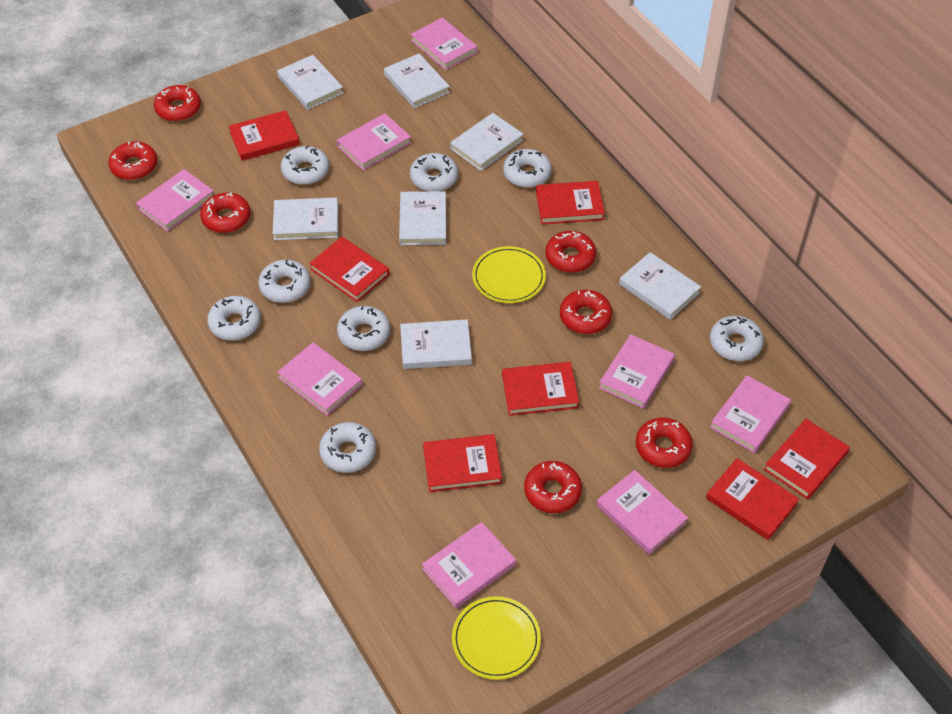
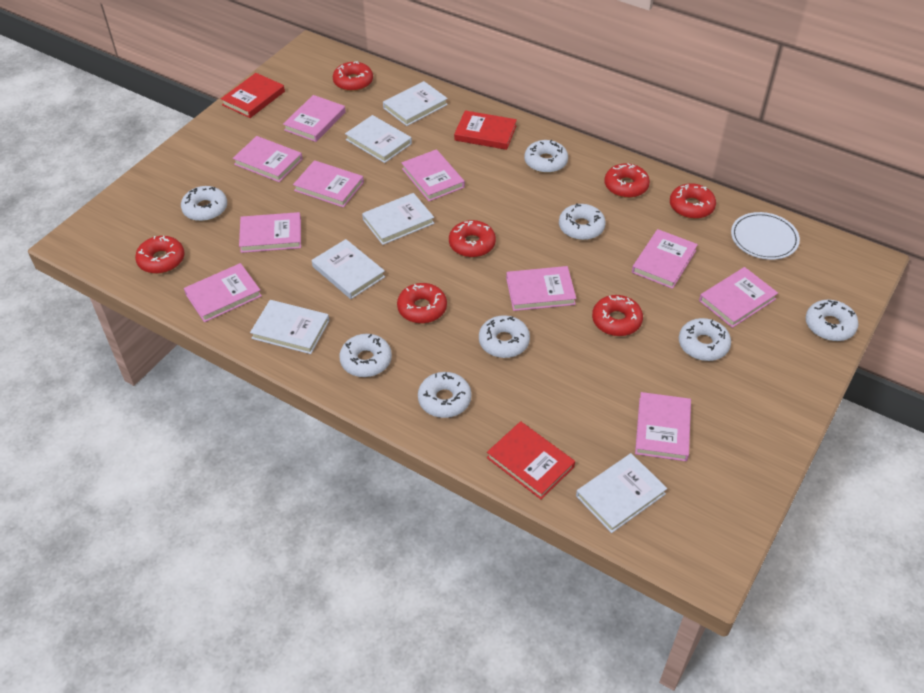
pink book: [136,169,214,232] [277,342,362,416] [337,113,411,170] [411,17,478,70] [422,522,516,608] [597,470,688,555] [599,334,675,409] [710,375,791,453] = 8 -> [184,263,262,322] [233,136,303,182] [239,212,301,253] [283,95,346,142] [293,160,364,208] [402,149,465,201] [506,266,576,311] [632,229,698,289] [635,392,691,461] [699,267,778,328] = 10
red book: [229,110,300,161] [309,237,390,302] [423,434,502,492] [502,362,579,416] [536,181,605,225] [706,458,799,540] [764,419,850,499] = 7 -> [221,73,285,118] [454,110,517,150] [487,421,575,500] = 3
white book: [273,197,338,240] [277,55,343,110] [384,53,450,108] [399,191,446,245] [400,319,472,369] [450,113,524,171] [619,252,701,320] = 7 -> [250,300,330,354] [312,239,385,299] [345,115,412,163] [362,193,434,245] [383,81,448,126] [576,453,667,533] = 6
white plate: none = 0 -> [731,212,800,260] = 1
yellow plate: [452,596,541,680] [472,246,546,303] = 2 -> none = 0

